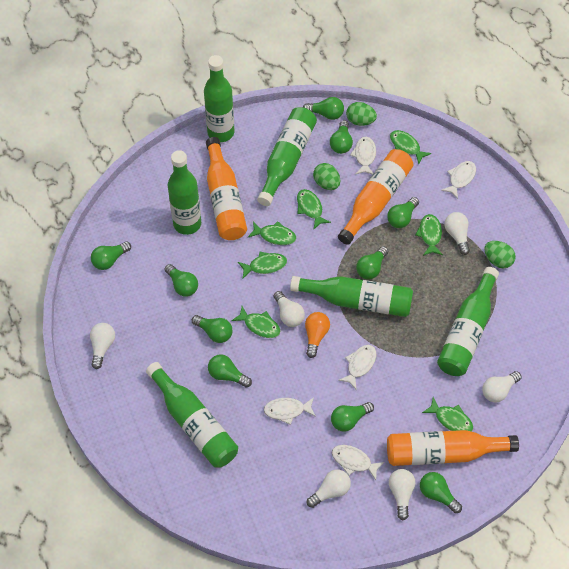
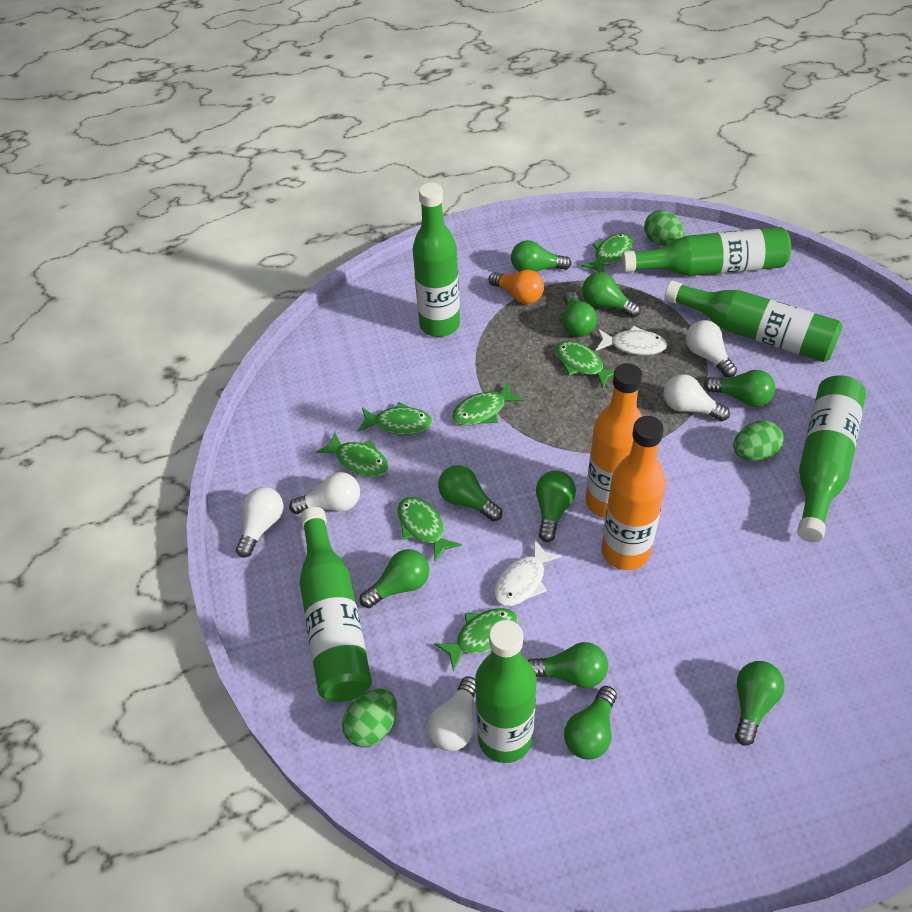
orange bottle: [206,137,247,240] [338,149,413,245] [387,430,519,466] = 3 -> [586,363,642,518] [601,416,666,570] = 2
white fish: [264,397,316,425] [332,445,385,480] [338,345,376,389] [350,137,376,175] [441,161,476,199] = 5 -> [494,540,562,607] [596,326,667,355] = 2
white light bulb: [90,323,115,369] [273,291,305,327] [307,469,351,508] [389,469,416,520] [444,212,470,255] [482,371,522,403] = 6 -> [236,487,284,557] [289,472,360,514] [427,676,476,751] [664,374,730,421] [686,320,737,378] = 5

